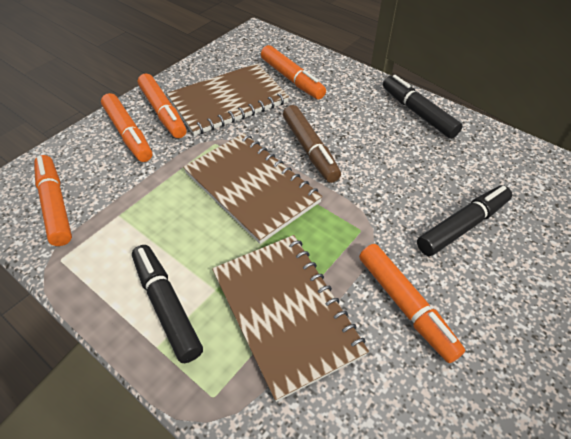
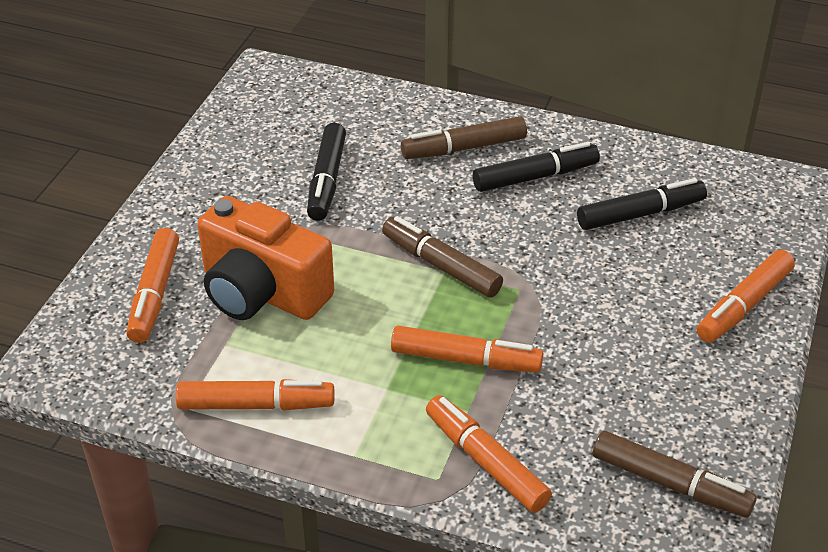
brown marker: [283,105,341,183] = 1 -> [382,216,503,298] [401,116,527,159] [593,431,757,518] = 3
brown notebook: [166,63,289,136] [183,133,323,244] [212,235,369,402] = 3 -> none = 0
orange camera: none = 0 -> [197,196,334,320] = 1

